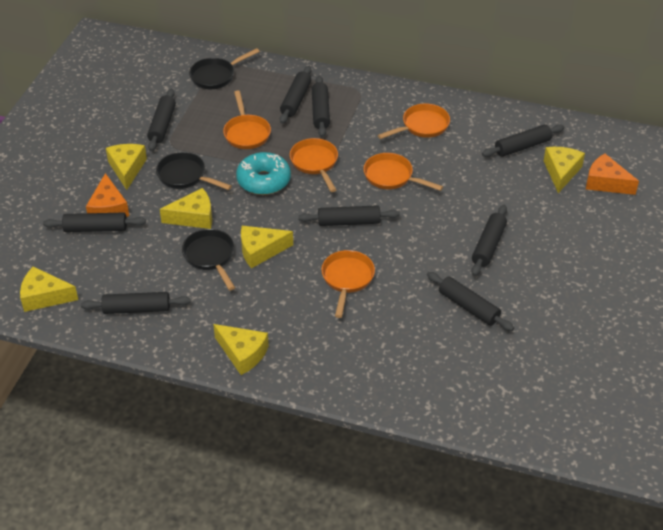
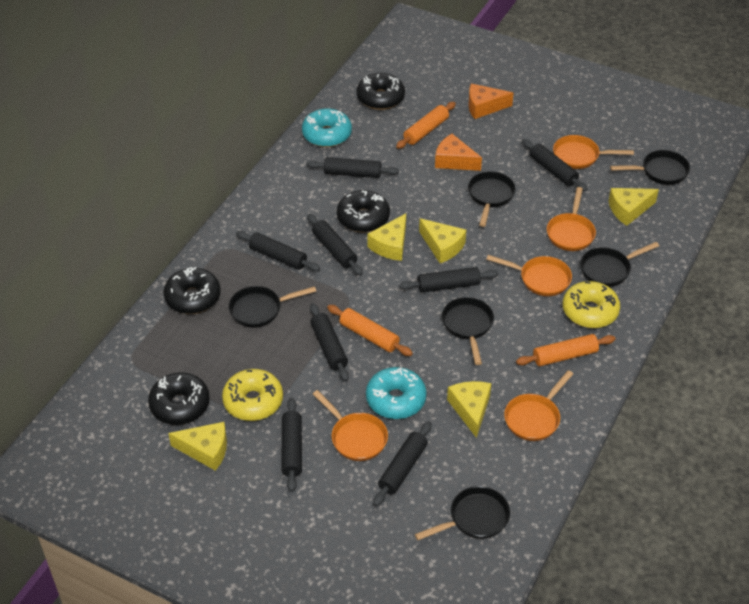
black donut: none = 0 -> [148,372,210,425] [163,267,221,314] [337,190,390,232] [357,73,405,110] = 4
black pan: [156,152,232,190] [182,229,235,290] [189,48,260,89] = 3 -> [229,286,316,328] [415,486,510,540] [442,297,494,365] [468,171,516,227] [580,242,659,287] [610,150,690,185] = 6
black rolling pin: [43,212,146,232] [81,292,191,314] [147,89,176,151] [280,66,312,124] [298,205,400,226] [312,76,330,137] [427,272,514,331] [471,205,507,276] [482,124,565,157] = 9 -> [236,231,320,271] [281,398,302,492] [307,157,399,178] [307,214,363,275] [310,303,349,381] [373,421,432,506] [399,267,498,292] [522,139,587,191] = 8
orange rolling pin: none = 0 -> [327,305,413,356] [396,102,456,149] [516,334,615,366] = 3
turquoise donut: [236,152,291,195] = 1 -> [302,108,352,147] [366,367,427,419] = 2
yellow cheese: [20,267,78,312] [106,144,147,190] [160,188,212,229] [213,324,269,375] [241,226,293,268] [544,147,585,193] = 6 -> [168,422,227,471] [367,213,406,261] [419,218,466,263] [447,381,492,438] [609,188,659,226] = 5
yellow donut: none = 0 -> [222,369,283,421] [563,281,620,328] = 2

